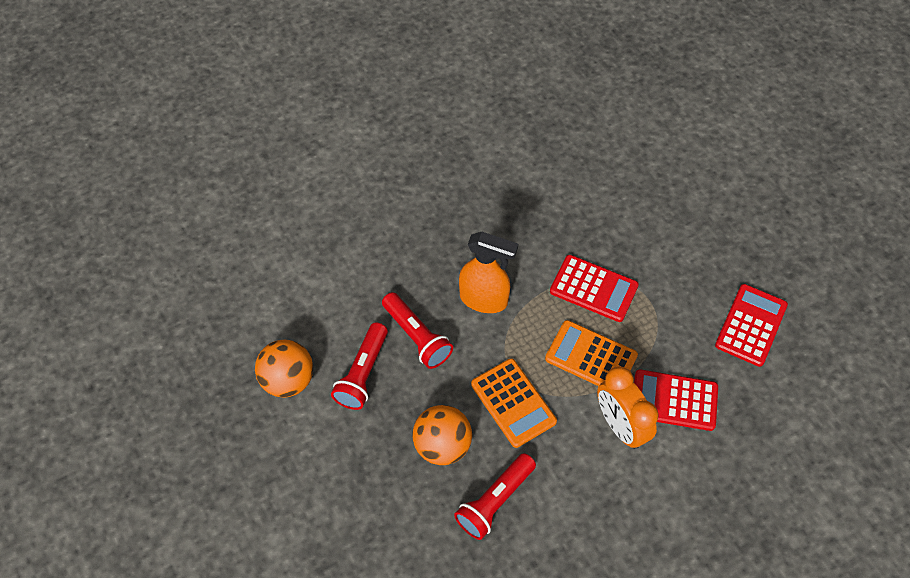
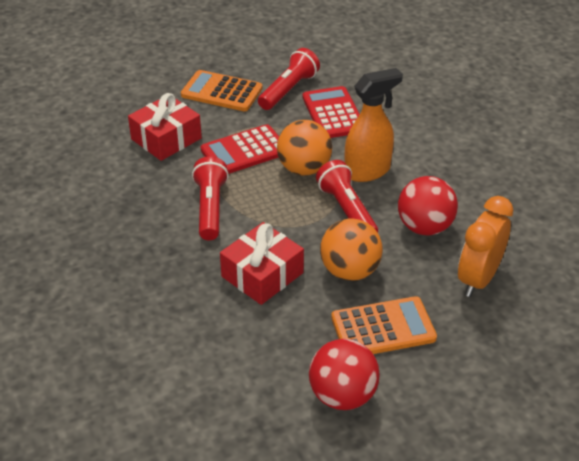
red ball: none = 0 -> [309,339,380,410] [398,176,458,236] = 2
red calculator: [550,255,639,322] [634,369,718,431] [715,284,788,367] = 3 -> [201,124,279,174] [303,86,360,138] = 2
red gift: none = 0 -> [128,93,202,161] [220,222,304,305] = 2

